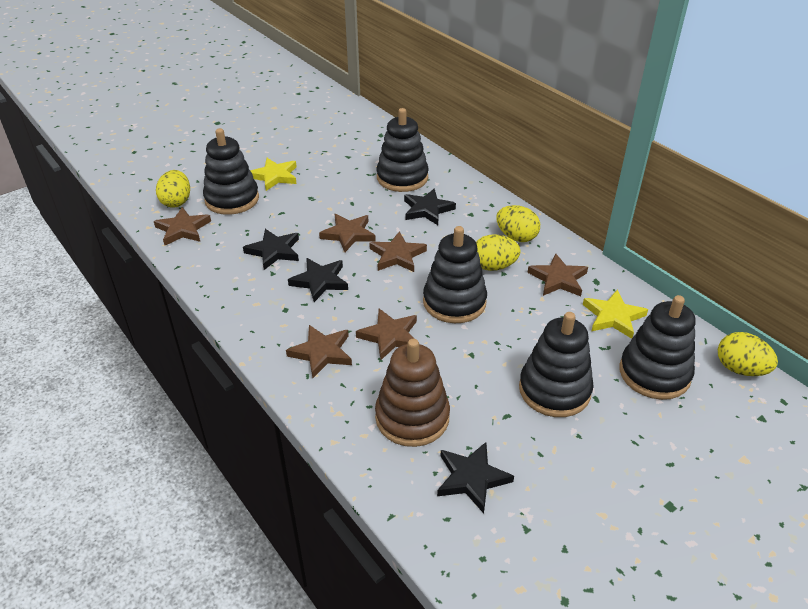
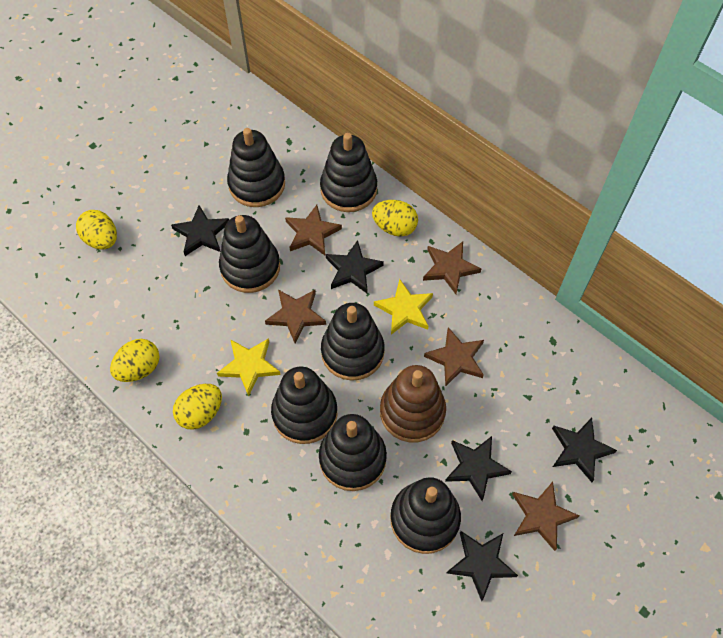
black stacking toy: [203,128,259,215] [376,108,429,192] [423,226,487,323] [519,312,594,417] [620,295,696,400] = 5 -> [219,215,280,293] [227,128,285,207] [271,367,337,444] [319,414,387,491] [320,133,377,212] [321,303,385,381] [390,477,461,554] = 7
black star: [243,229,299,270] [288,258,348,302] [404,189,456,225] [437,442,514,514] = 4 -> [171,205,229,256] [326,240,384,293] [445,436,512,501] [447,531,518,601] [552,418,617,482] = 5
brown star: [154,207,211,245] [286,325,352,378] [319,214,376,252] [356,309,417,360] [369,231,427,272] [528,253,588,296] = 6 -> [265,290,326,344] [285,205,342,255] [423,241,482,294] [424,327,484,387] [512,482,579,551] = 5

